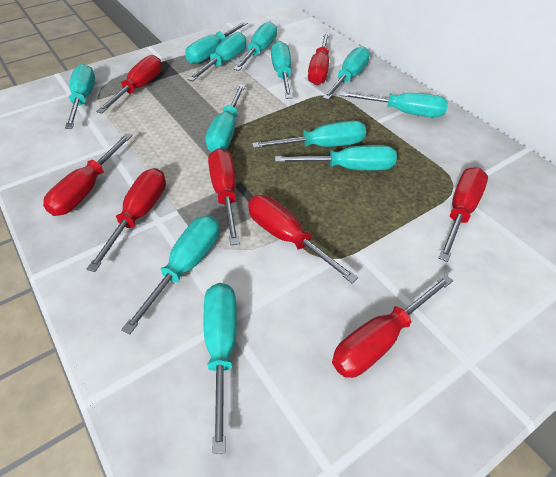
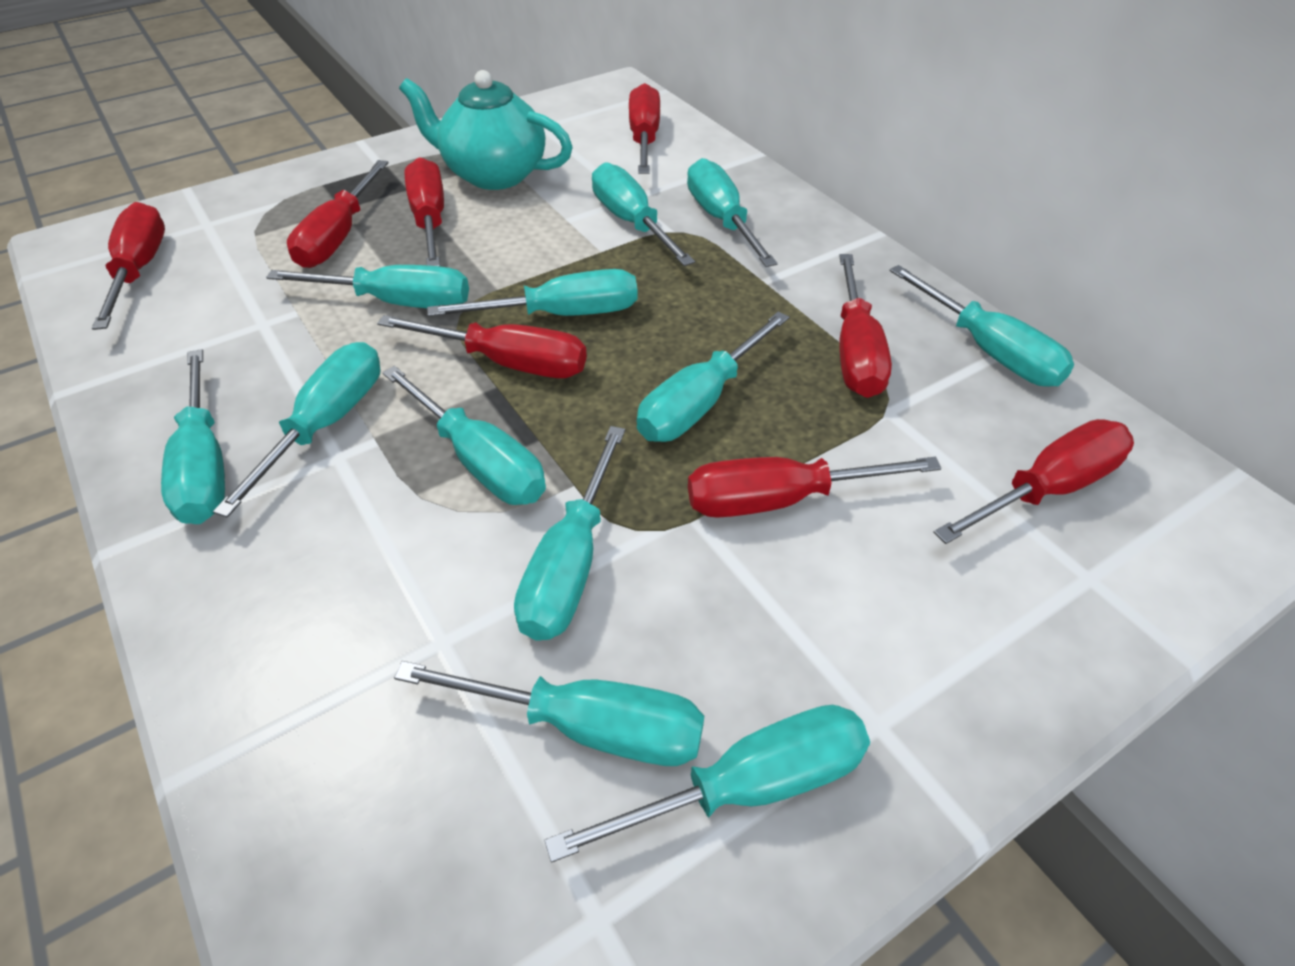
turquoise teapot: none = 0 -> [399,70,573,190] = 1

